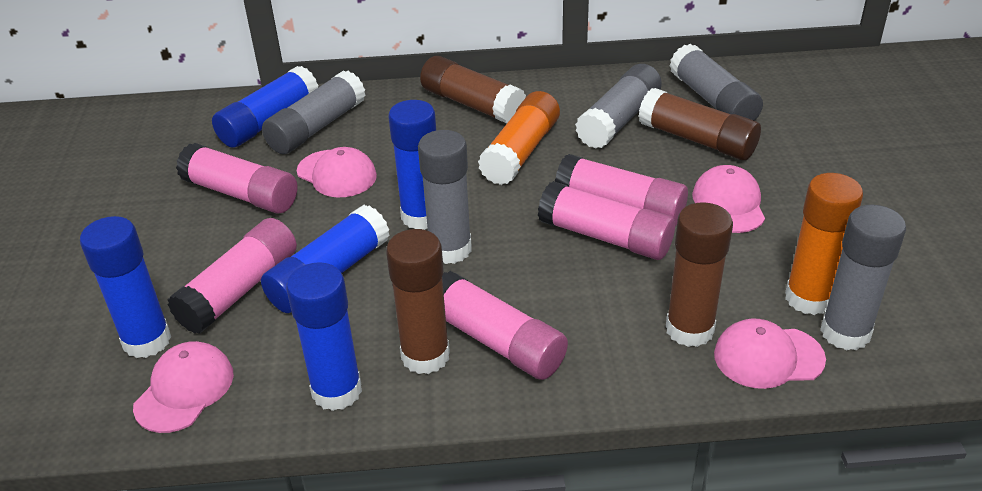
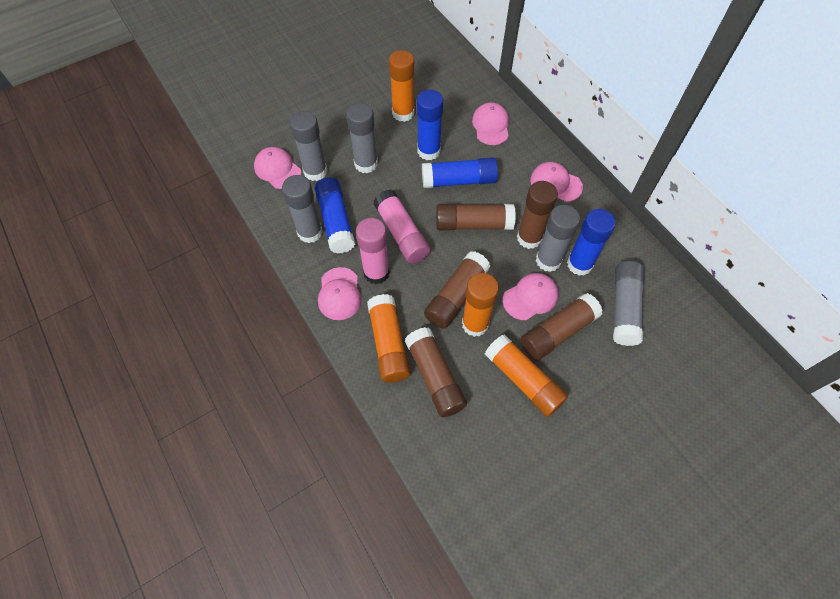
blue glue stick: [80,216,171,358] [212,66,318,148] [261,205,390,313] [286,262,362,411] [389,100,436,230] = 5 -> [315,178,355,254] [417,90,443,160] [422,157,498,188] [567,209,616,275] = 4
brown glue stick: [386,229,450,374] [420,56,526,123] [638,88,761,160] [666,202,733,347] = 4 -> [405,327,467,417] [424,251,490,329] [436,204,516,230] [517,181,558,249] [520,293,603,361] = 5
orange glue stick: [478,91,560,185] [785,173,863,315] = 2 -> [367,294,410,383] [389,50,415,122] [462,273,499,337] [485,334,568,417] = 4
pink cap: [133,341,234,433] [297,147,377,197] [692,165,765,233] [714,318,826,389] = 4 -> [254,147,301,189] [318,267,362,320] [472,102,509,145] [503,273,558,320] [530,162,583,202] = 5
pink glue stick: [167,218,297,334] [176,143,297,214] [442,271,568,380] [538,181,675,260] [555,154,688,226] = 5 -> [356,218,390,284] [374,189,430,264] = 2

